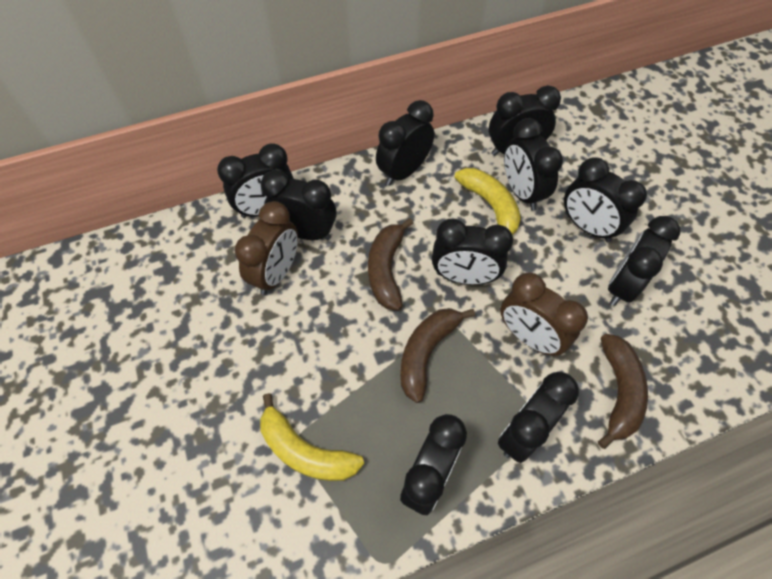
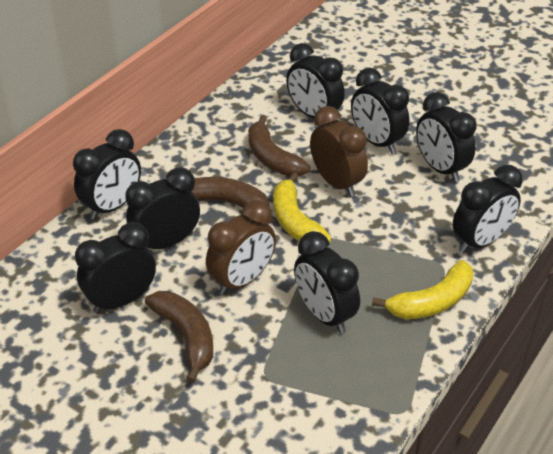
black clock: [217,143,294,218] [261,170,337,240] [376,100,434,186] [400,414,467,515] [432,219,513,285] [489,85,561,156] [498,372,579,463] [504,118,563,211] [564,157,647,242] [608,216,680,306] = 10 -> [73,129,141,220] [75,222,156,313] [125,167,200,249] [286,43,345,118] [294,231,360,334] [351,68,410,154] [416,92,476,182] [453,165,522,253] = 8

